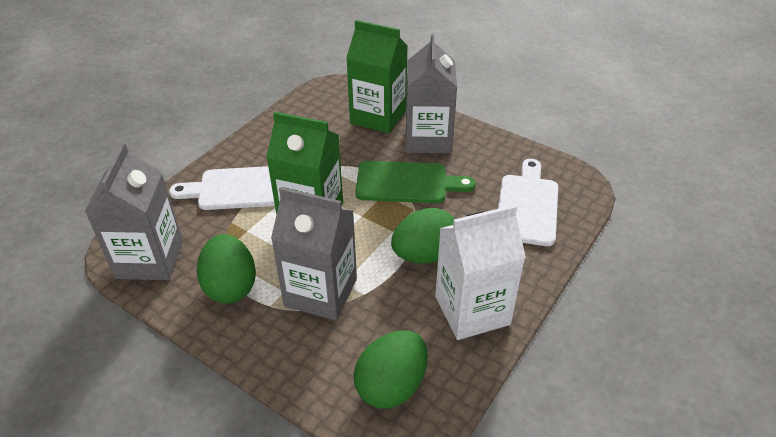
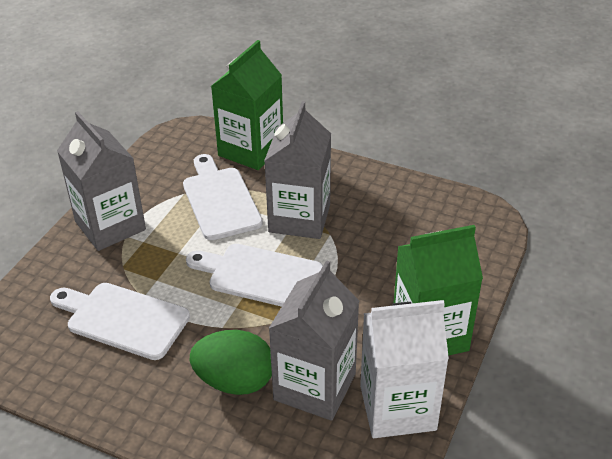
green cutting board: [355,161,476,203] = 1 -> none = 0
green egg: [197,234,256,304] [354,330,428,409] [391,208,455,264] = 3 -> [190,330,272,395] = 1
white cutting board: [169,166,275,210] [498,159,558,246] = 2 -> [50,283,190,360] [183,154,263,240] [186,244,323,307] = 3

